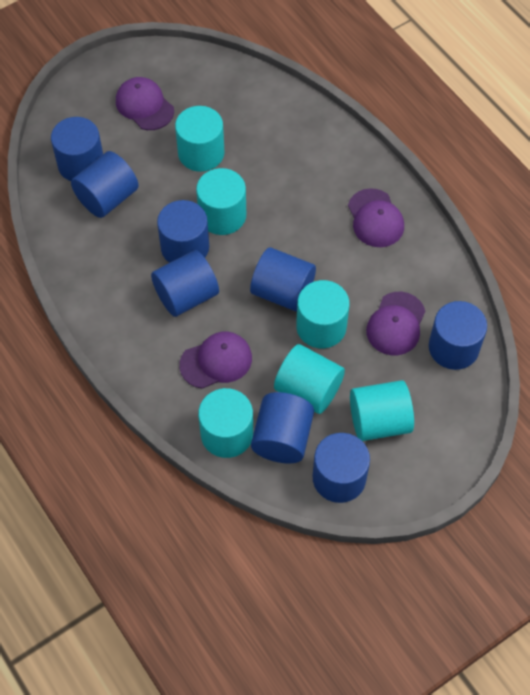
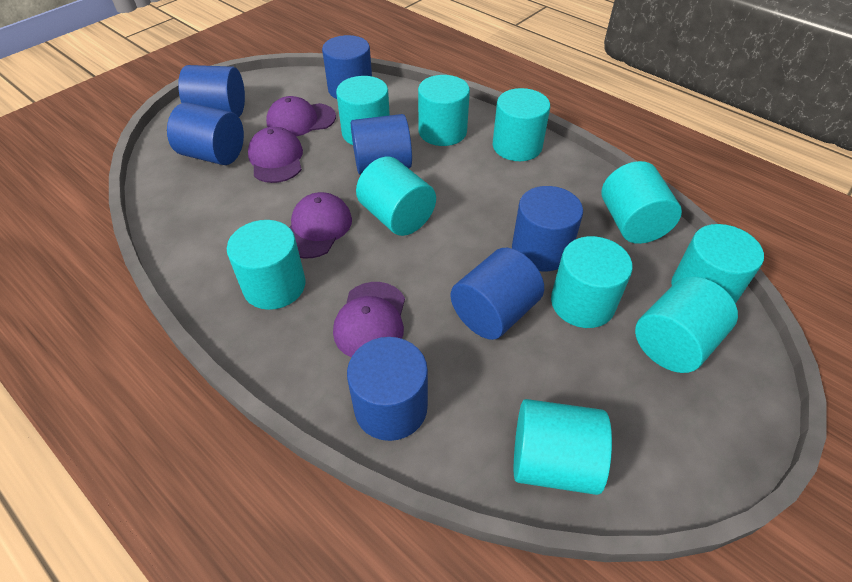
blue cylinder: [51,117,103,181] [71,151,139,218] [151,250,219,317] [157,200,209,263] [250,247,316,312] [251,392,314,463] [312,433,370,503] [429,301,487,370] = 8 -> [167,102,244,165] [178,65,245,117] [322,35,372,99] [347,337,428,441] [351,114,412,175] [450,248,544,340] [512,186,583,271] = 7
turquoise cylinder: [175,106,225,172] [196,168,246,235] [198,388,253,458] [274,344,345,414] [296,280,350,348] [350,380,414,441] = 6 -> [227,220,306,310] [336,76,390,145] [356,157,436,236] [418,75,470,146] [493,88,550,161] [514,399,612,495] [551,236,633,328] [601,161,682,244] [635,277,738,373] [671,224,764,304] = 10

